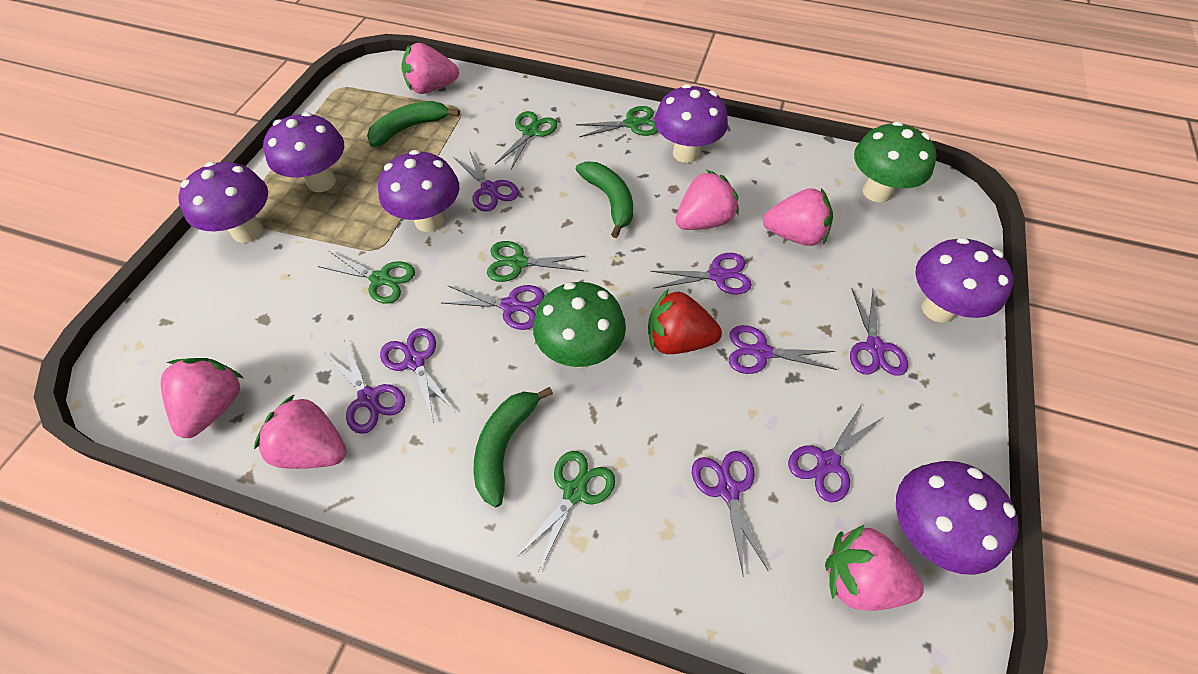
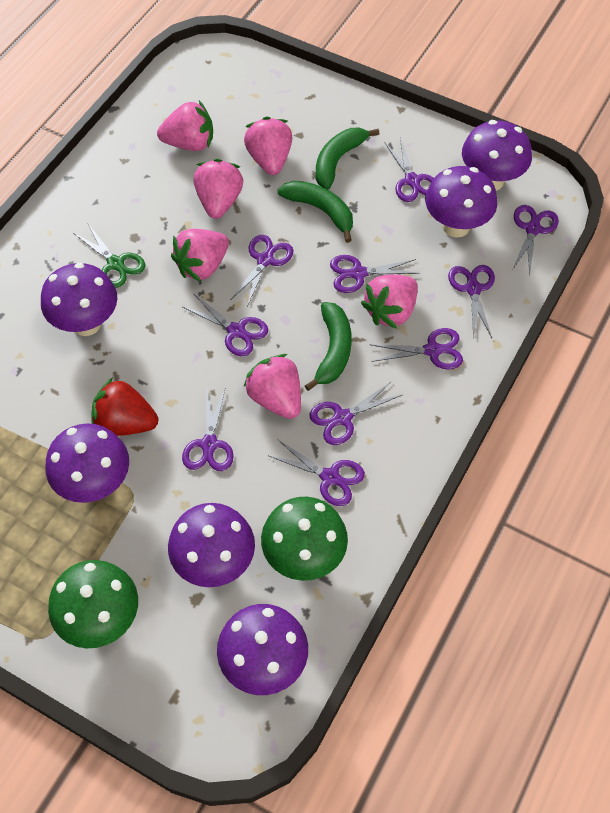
green scissors: [317,251,415,304] [487,241,585,282] [495,111,557,170] [516,451,615,571] [576,106,658,137] = 5 -> [73,223,145,288] = 1
purple scissors: [325,341,405,434] [380,328,456,423] [443,285,545,330] [453,150,519,212] [650,253,752,295] [692,451,769,577] [729,325,837,374] [788,404,882,502] [850,289,908,376] = 9 -> [182,387,234,471] [183,294,268,356] [231,235,294,307] [267,439,365,506] [309,381,402,445] [330,255,419,293] [371,328,463,370] [384,138,434,202] [448,265,495,339] [512,205,559,275] = 10

